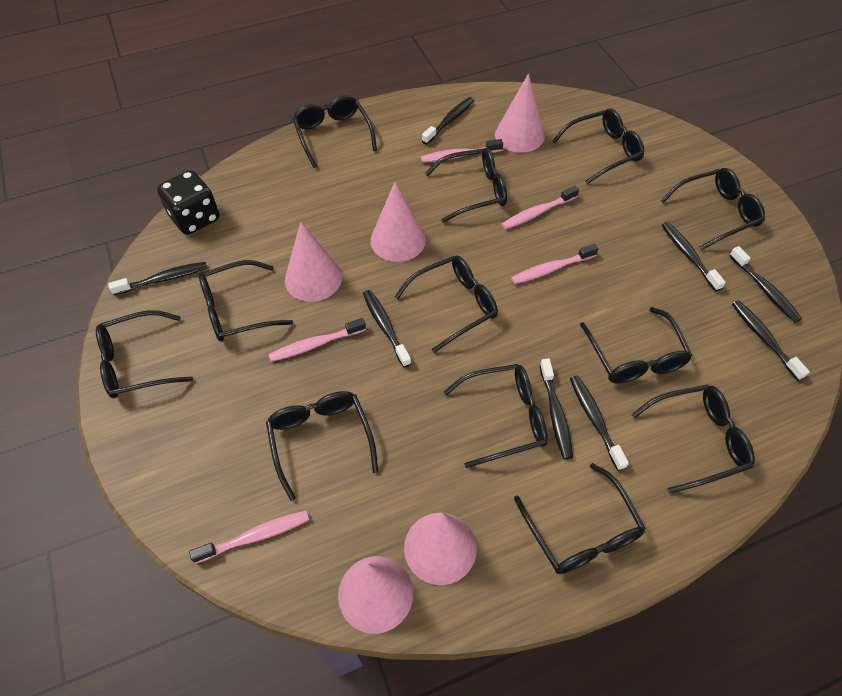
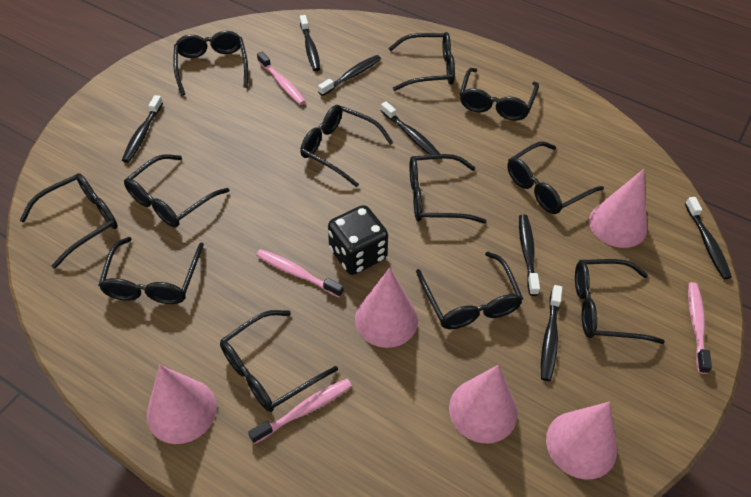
black toothbrush: [108,262,207,295] [363,290,412,367] [422,97,474,145] [540,359,573,459] [570,375,629,471] [662,222,726,291] [729,246,802,323] [732,300,810,381] = 8 -> [122,95,163,163] [300,15,320,71] [318,55,381,96] [381,101,440,155] [519,215,540,296] [541,285,562,381] [685,197,732,279] = 7
pink toothbrush: [189,511,309,564] [268,318,366,362] [421,139,503,163] [501,186,579,230] [511,244,599,284] = 5 -> [248,379,352,444] [256,249,344,298] [257,52,306,105] [688,282,712,374] = 4

